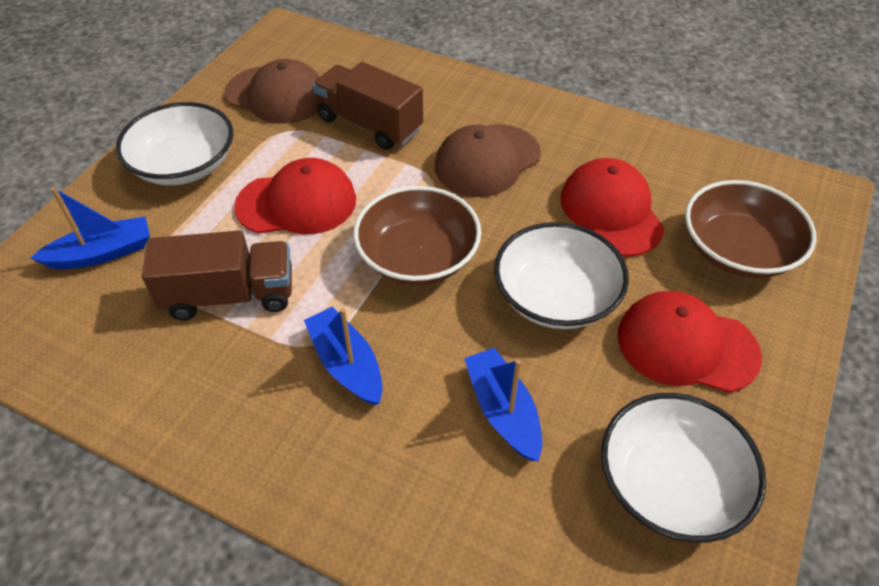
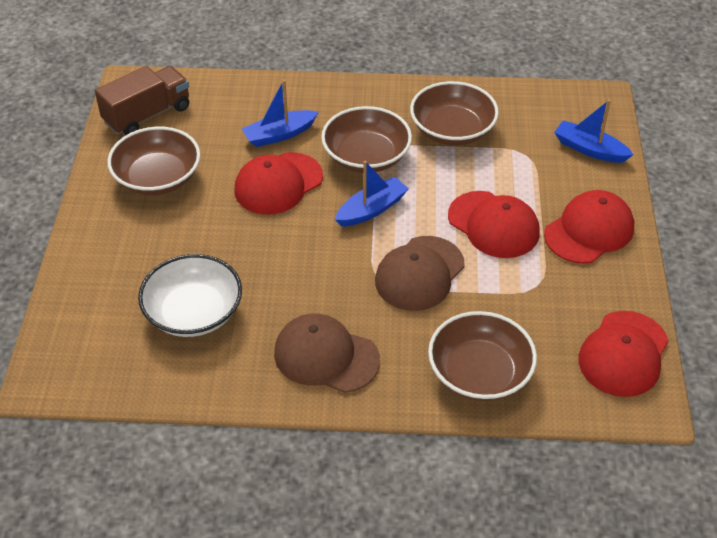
brown bowl: [353,186,481,285] [685,180,817,278] = 2 -> [107,127,200,195] [321,106,412,173] [410,81,499,145] [428,311,537,401] = 4
brown truck: [142,230,292,321] [313,62,423,150] = 2 -> [95,66,189,135] = 1
red cap: [234,158,356,234] [561,158,665,257] [618,291,762,393] = 3 -> [235,152,323,215] [448,191,539,258] [544,190,635,264] [578,311,669,397] = 4
white bowl: [116,102,233,185] [494,222,629,329] [601,393,766,543] = 3 -> [138,254,242,337] = 1

